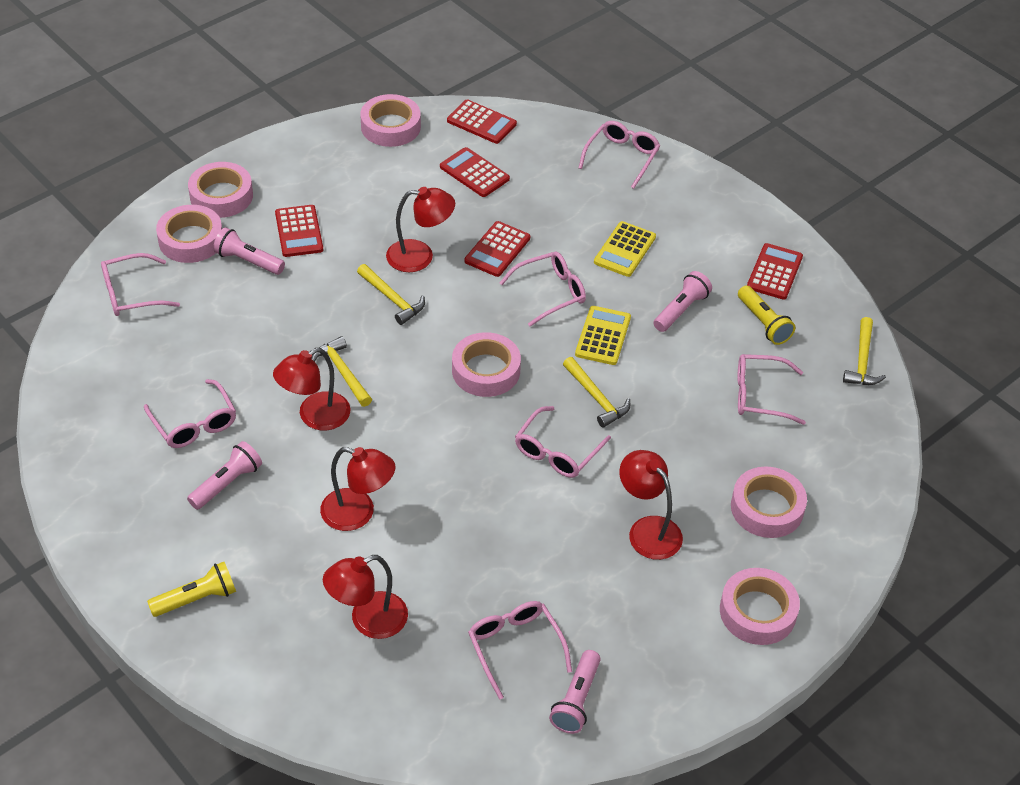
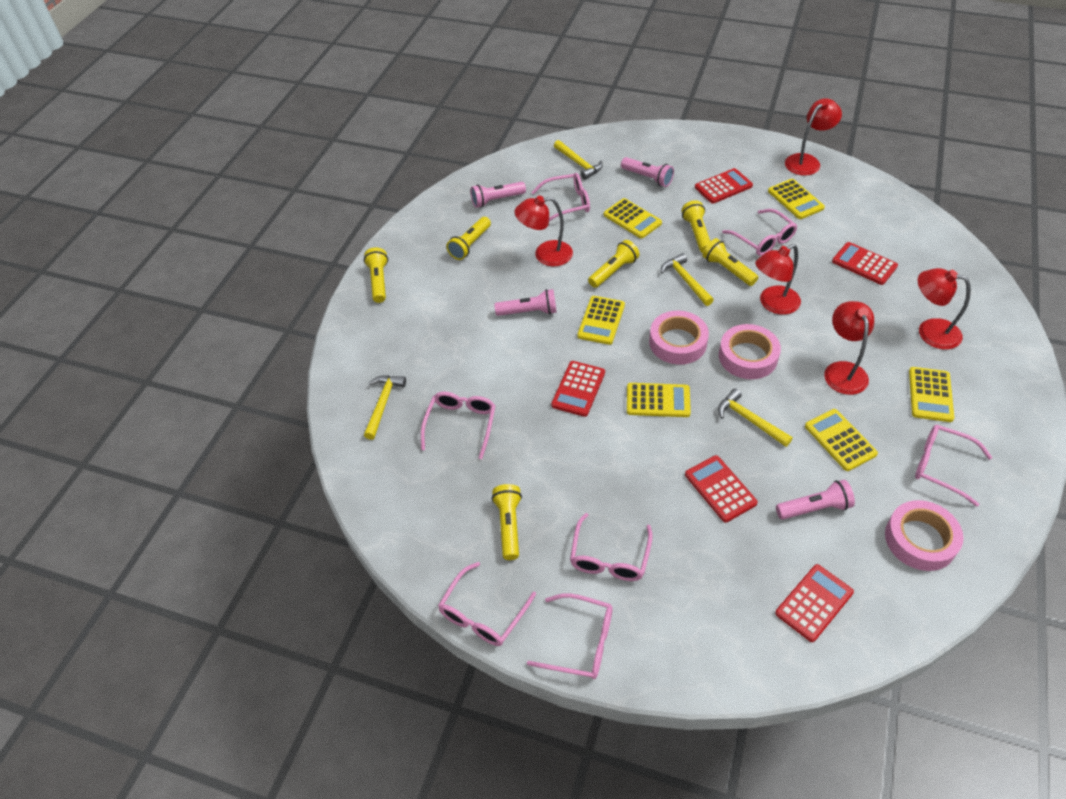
pink tape: [156,205,222,263] [188,162,253,218] [360,94,421,147] [452,332,521,397] [720,568,800,645] [731,466,807,538] = 6 -> [649,311,709,365] [719,324,781,379] [885,500,964,571] = 3
yellow calculator: [575,306,631,365] [594,221,656,277] = 2 -> [577,296,625,345] [604,198,662,239] [627,383,691,417] [768,179,825,219] [805,409,878,471] [909,367,954,422] = 6
yellow flashlight: [147,562,236,617] [738,285,795,345] = 2 -> [364,247,388,303] [446,217,491,260] [492,484,522,560] [588,240,640,288] [681,200,711,253] [703,238,758,286] = 6

